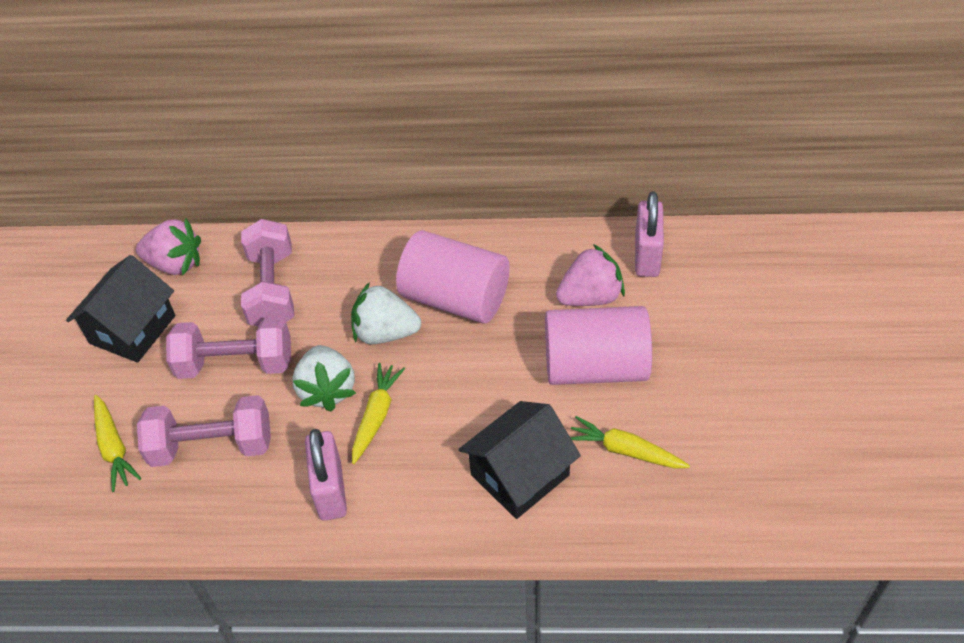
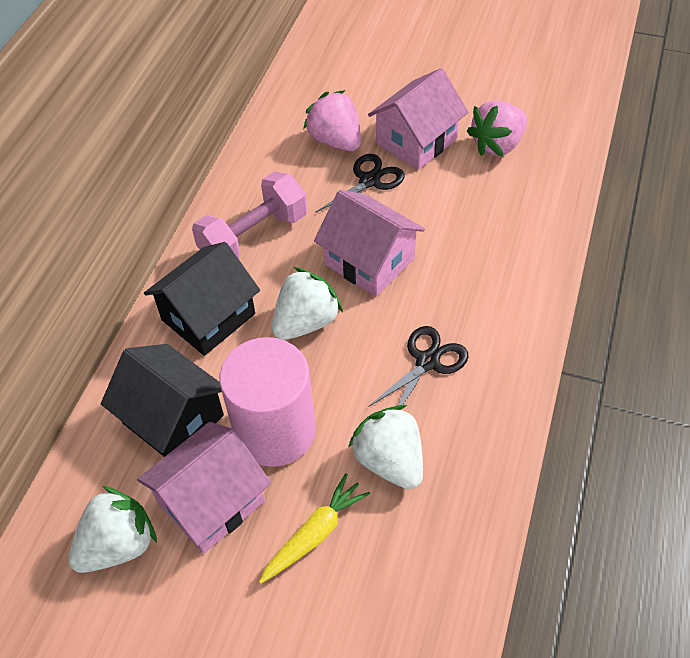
black scissors: none = 0 -> [315,154,405,213] [368,326,468,407] = 2
pink cylinder: [396,230,510,323] [545,306,652,385] = 2 -> [219,337,316,467] = 1
pink dumbbell: [137,395,271,467] [166,317,291,379] [241,219,294,327] = 3 -> [192,172,307,260] = 1
pink house: none = 0 -> [137,422,271,554] [314,190,425,297] [368,68,468,170] = 3
pink padlock: [305,429,347,521] [635,191,664,277] = 2 -> none = 0
white strawberry: [292,345,356,412] [351,282,421,344] = 2 -> [68,486,157,573] [272,267,343,340] [348,405,423,489] = 3
yellow carrot: [94,395,142,492] [352,363,405,464] [570,416,690,469] = 3 -> [259,474,370,584] = 1

